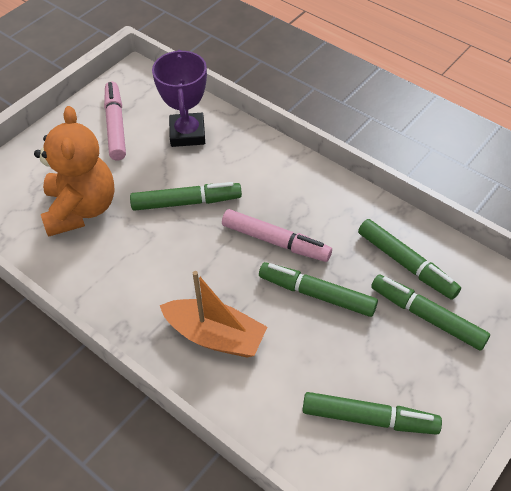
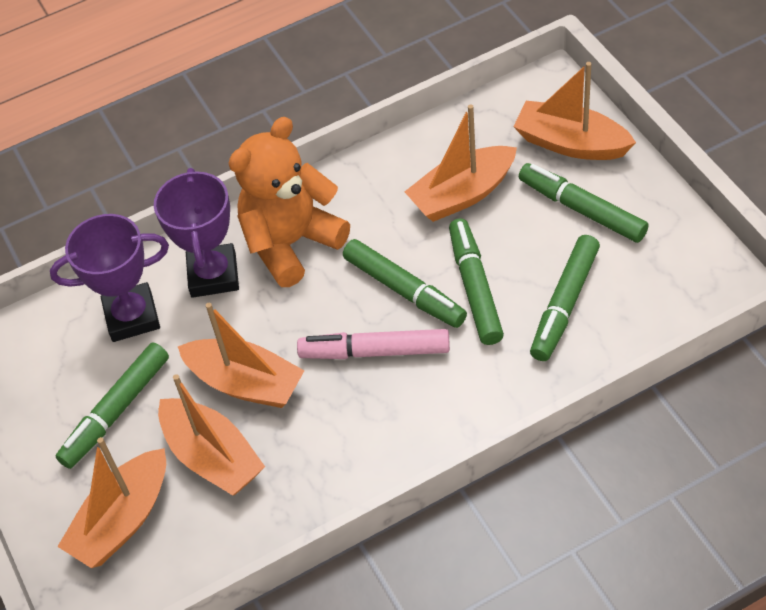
orange boat: [160,271,267,357] = 1 -> [57,437,166,568] [158,374,265,495] [178,303,305,408] [404,104,517,222] [513,62,636,160] = 5
pink marker: [104,82,126,160] [222,209,332,262] = 2 -> [297,329,450,359] = 1
purple trophy: [152,50,207,147] = 1 -> [50,214,169,342] [154,168,239,298] = 2

